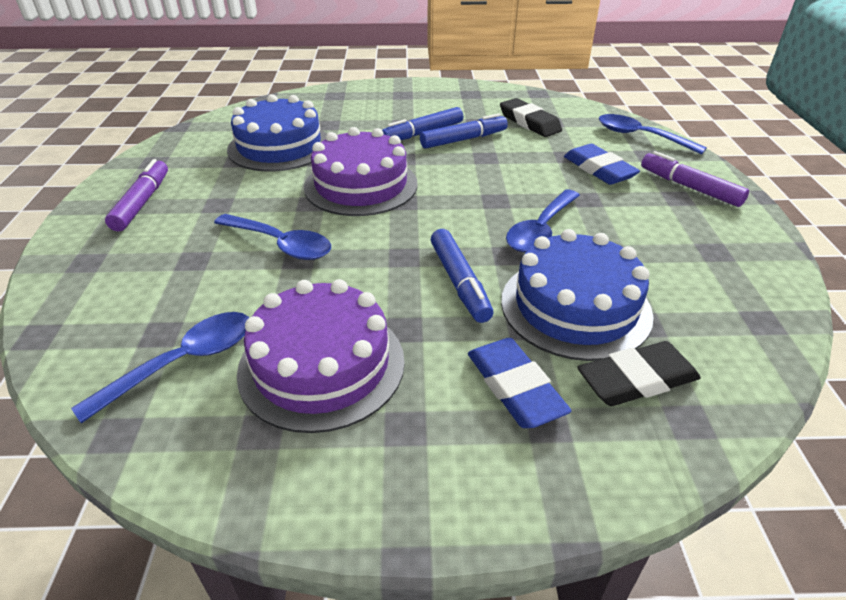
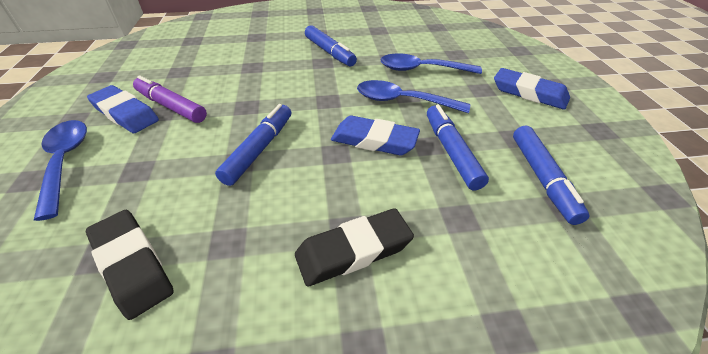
blue cake: [227,94,327,172] [501,229,653,361] = 2 -> none = 0
blue eraser: [468,338,571,428] [564,144,640,185] = 2 -> [87,85,159,133] [331,116,420,155] [494,68,570,110] = 3
blue marker: [382,107,463,140] [420,113,508,149] [431,229,494,323] = 3 -> [215,104,291,186] [305,25,357,66] [427,105,489,190] [513,125,589,225] = 4
blue spoon: [71,312,249,423] [214,214,331,260] [506,189,580,252] [599,114,707,154] = 4 -> [34,120,87,221] [357,80,470,113] [380,54,482,74] = 3
purple cake: [237,279,405,433] [304,127,417,216] = 2 -> none = 0
purple marker: [105,159,168,232] [641,151,749,207] = 2 -> [133,75,207,123] = 1

